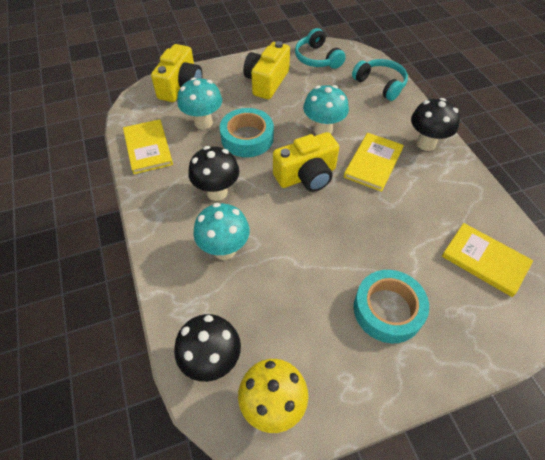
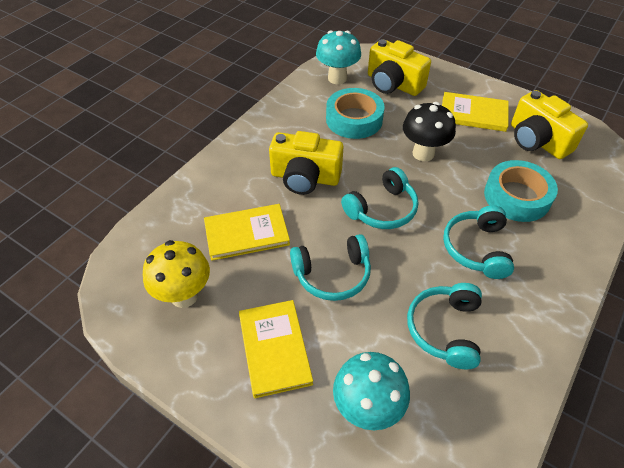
black mushroom: [174,314,241,382] [188,146,239,201] [411,98,460,151] = 3 -> [403,102,456,161] = 1
turquoise headphones: [295,28,346,69] [352,59,408,101] = 2 -> [290,234,371,301] [341,167,418,229] [407,283,482,369] [443,205,514,279] = 4
turquoise mushroom: [177,77,222,130] [193,203,250,260] [303,85,349,135] = 3 -> [316,31,361,84] [333,352,410,430] = 2

